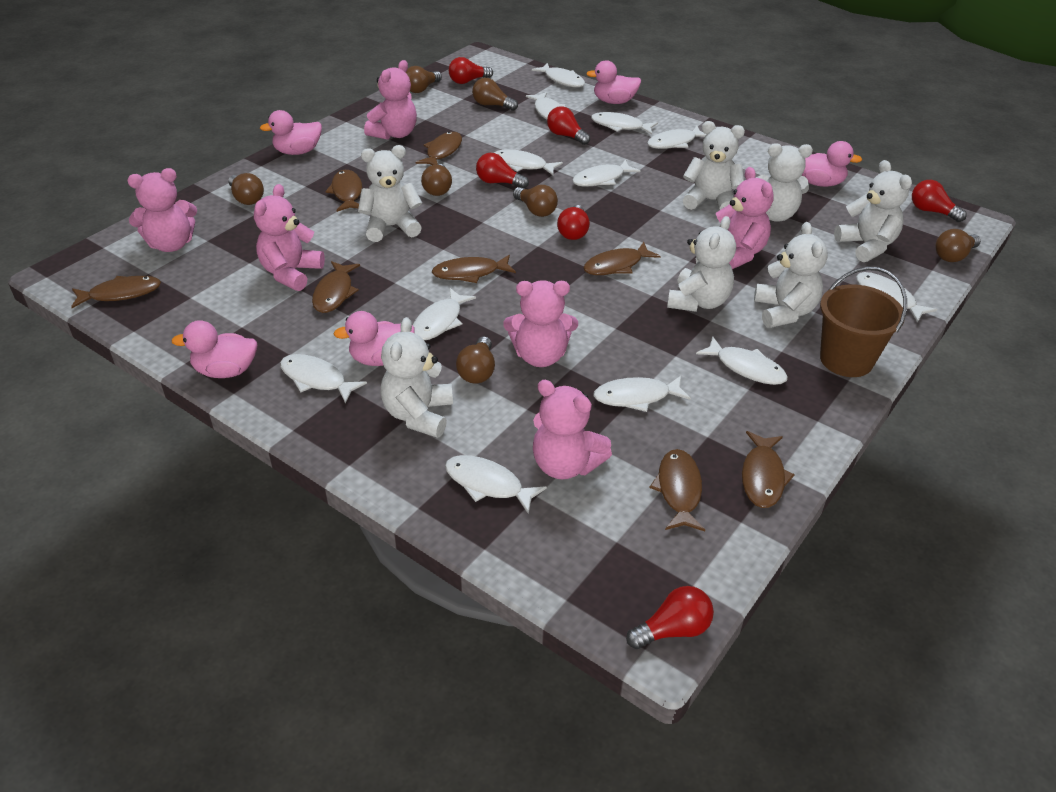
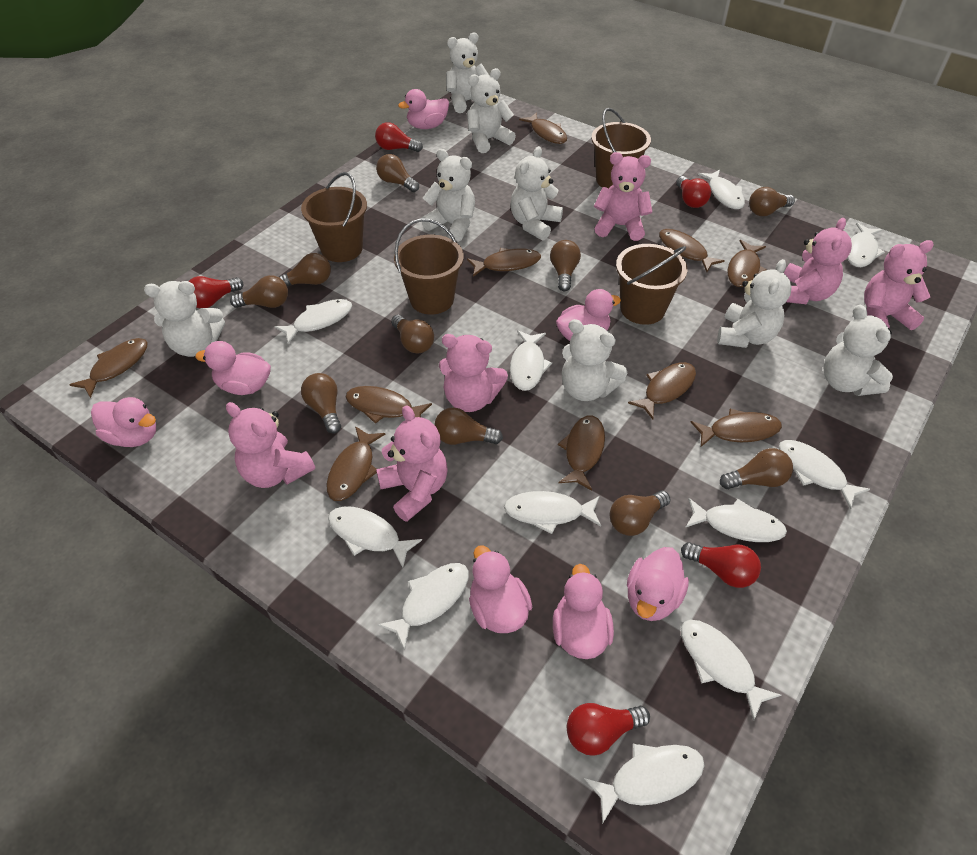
brown bucket: [820,267,907,377] = 1 -> [301,172,367,262] [394,218,464,315] [591,108,651,188] [616,244,687,325] = 4
brown fish: [71,276,161,308] [312,261,360,313] [325,170,362,212] [416,132,462,165] [432,255,516,283] [583,242,660,275] [650,449,705,531] [742,431,795,508] = 8 -> [69,338,148,398] [326,426,385,501] [345,386,432,424] [467,248,541,277] [519,112,567,144] [558,415,605,491] [628,362,696,420] [659,229,725,272] [691,409,782,447] [727,240,767,287] = 10
brown light bulb: [228,173,264,205] [406,66,442,93] [421,164,452,196] [456,337,495,384] [472,78,518,111] [513,185,558,217] [936,229,981,262] = 7 -> [230,275,288,308] [279,253,331,287] [301,373,341,434] [376,154,419,192] [391,315,434,353] [434,407,503,445] [550,240,581,291] [610,490,670,536] [720,448,793,489] [749,187,795,216] = 10
pink duck: [171,320,257,378] [260,110,322,155] [333,311,415,366] [586,60,641,104] [801,141,862,187] = 5 -> [91,397,156,447] [195,341,271,395] [398,89,449,129] [469,545,532,633] [553,564,614,659] [556,289,621,341] [627,547,689,621] = 7
red light bulb: [449,57,493,84] [476,153,529,188] [547,106,590,145] [557,205,590,240] [626,586,714,649] [912,180,967,222] = 6 -> [189,276,243,308] [375,122,423,152] [567,703,650,756] [676,176,711,208] [681,542,761,588] = 5
white fish: [280,354,367,404] [413,288,476,340] [445,455,547,514] [494,149,563,175] [526,92,566,120] [532,63,585,87] [572,159,640,187] [591,112,658,135] [593,376,691,412] [647,126,706,149] [696,336,788,385] [856,272,937,323] = 12 -> [275,299,352,344] [328,506,422,568] [377,563,469,651] [504,491,601,534] [510,330,552,391] [584,744,705,824] [681,619,781,721] [685,498,787,542] [698,170,745,209] [779,440,870,510] [847,223,885,267] = 11
white teddy bear: [358,145,422,242] [380,317,453,438] [667,216,736,312] [683,121,745,210] [754,222,828,328] [755,143,813,222] [834,160,912,262] = 7 -> [144,281,225,357] [422,149,475,242] [446,33,489,113] [467,68,516,153] [510,146,563,241] [562,319,627,401] [717,259,792,348] [824,305,893,396] = 8

